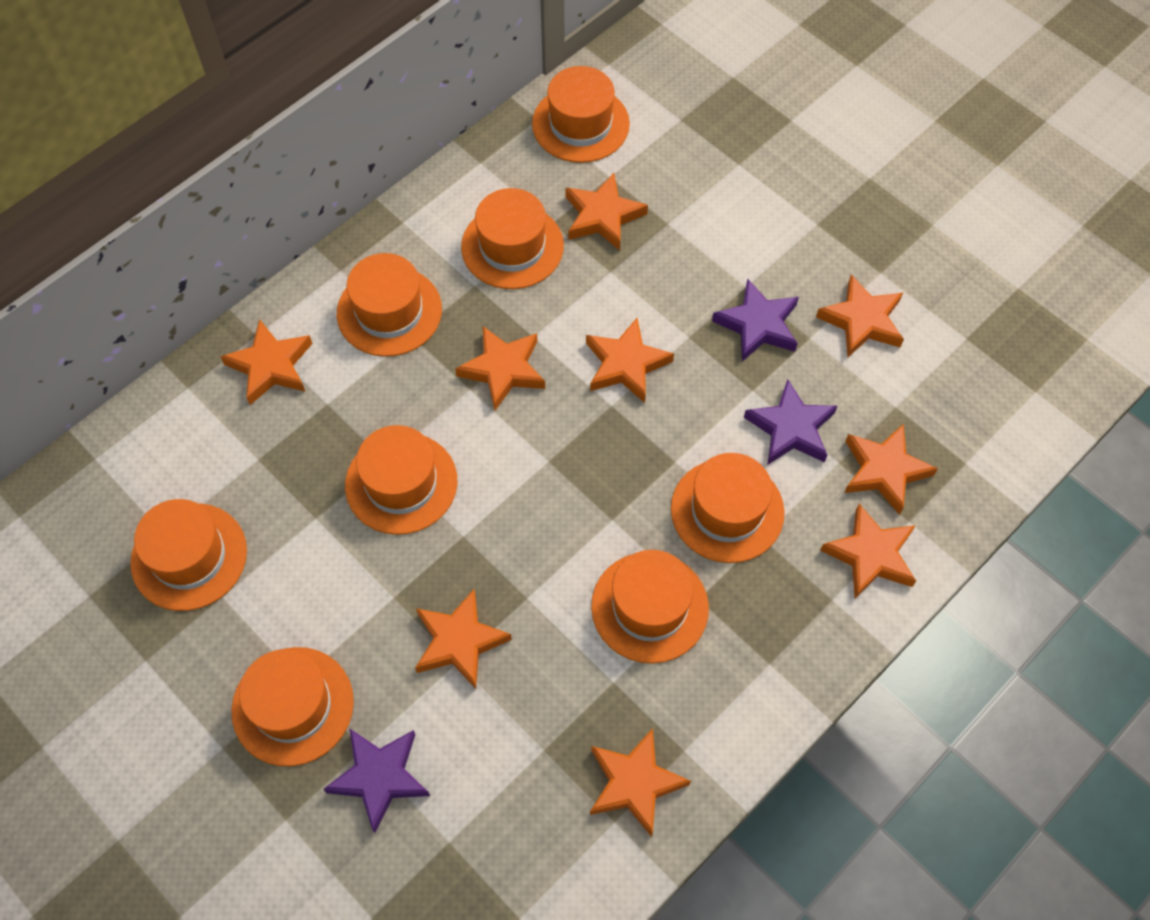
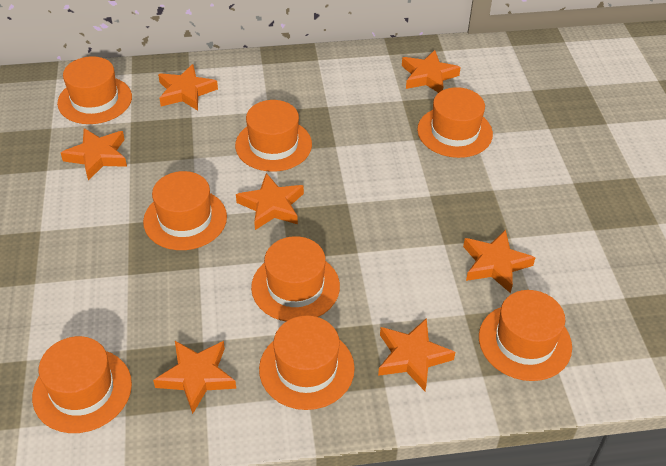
orange star: [220,319,313,405] [415,589,512,689] [455,326,545,410] [565,173,648,251] [586,318,674,403] [590,728,691,837] [816,275,904,357] [820,504,916,598] [844,424,938,515] = 9 -> [61,128,127,181] [153,341,236,414] [158,64,218,111] [236,173,304,230] [378,318,455,391] [402,50,461,93] [463,230,536,293] = 7
purple star: [323,729,430,833] [712,279,799,362] [744,379,837,465] = 3 -> none = 0

